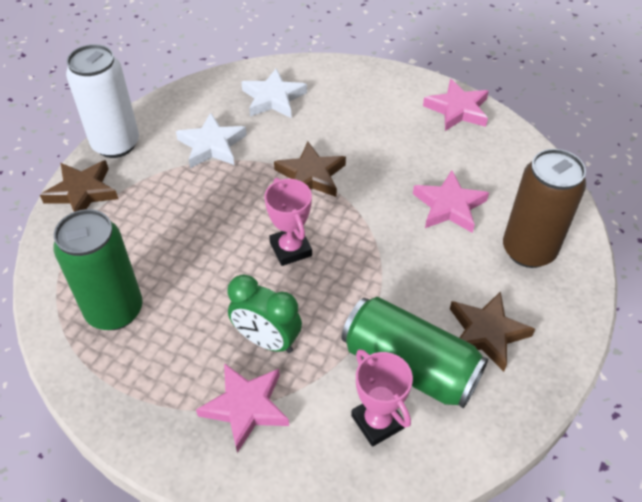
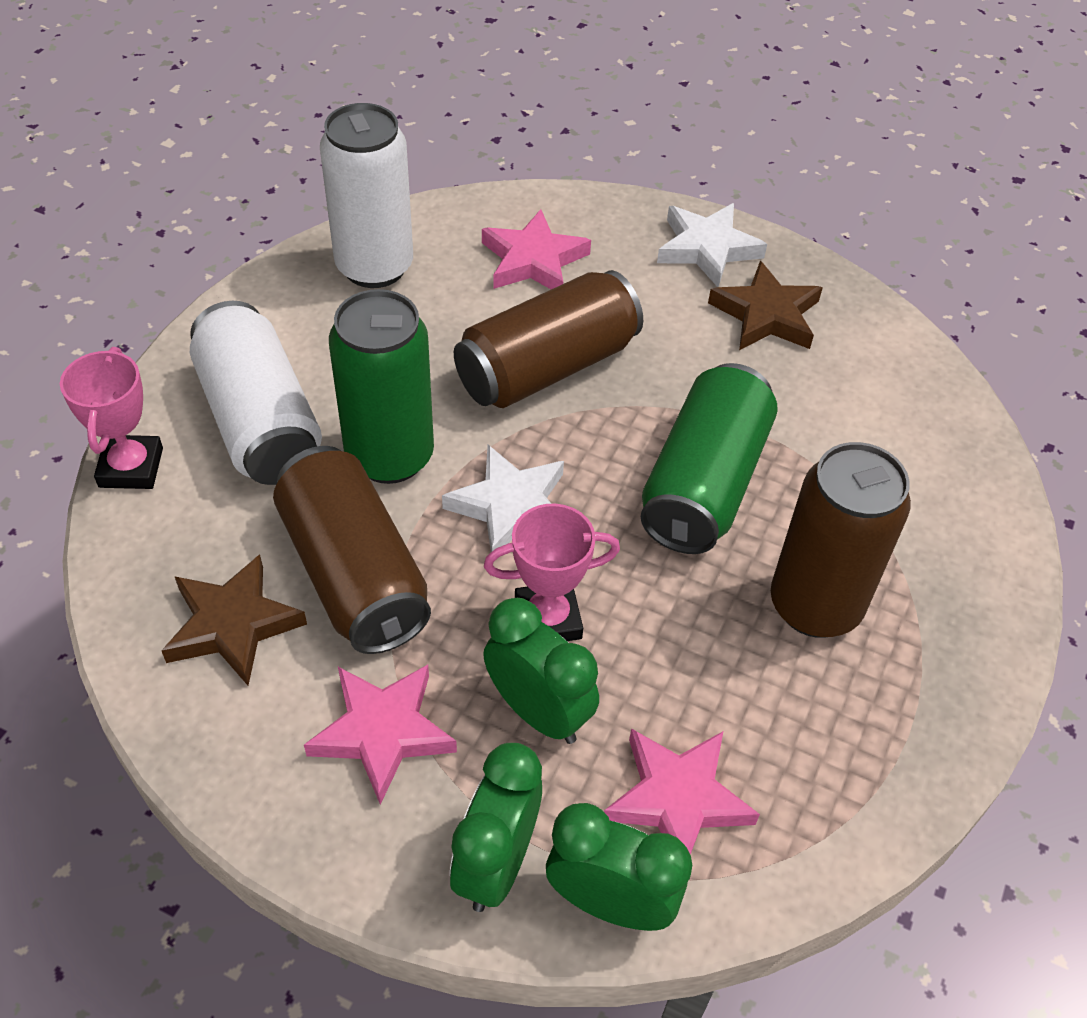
brown can: [503,149,586,268] = 1 -> [273,446,431,654] [454,270,643,408] [771,442,911,638] = 3
brown star: [40,160,118,212] [274,142,346,197] [450,291,535,372] = 3 -> [161,554,307,685] [708,261,823,350] = 2
green clock: [227,274,302,353] = 1 -> [450,743,542,912] [483,598,599,744] [546,803,692,931] = 3
white can: [66,44,139,158] = 1 -> [190,301,322,485] [320,103,413,288] = 2

